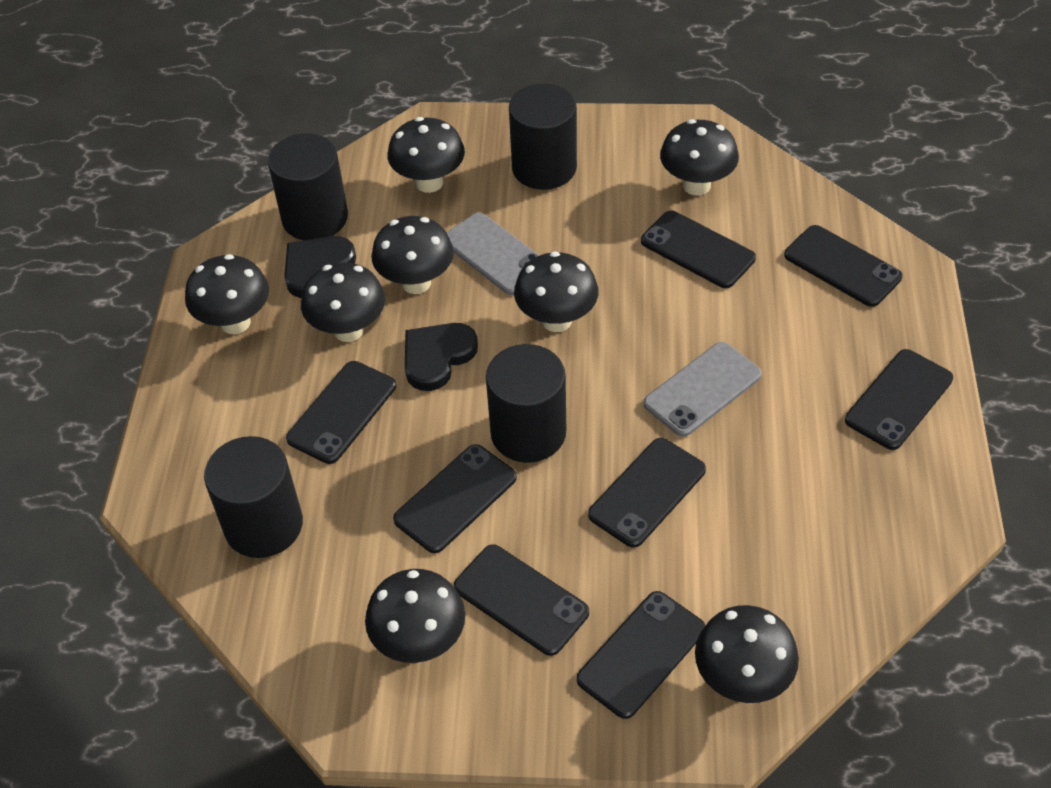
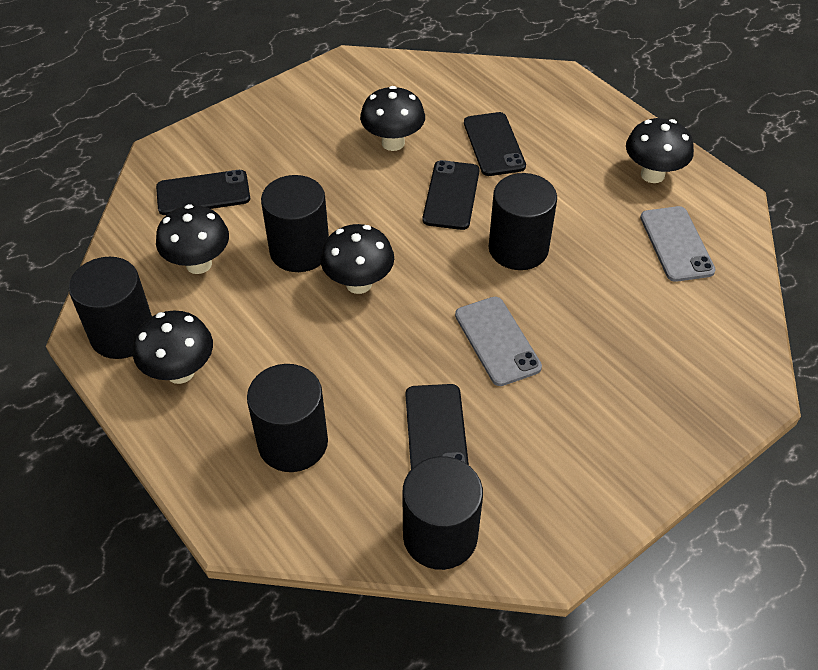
black cylinder: [204,436,303,558] [268,133,348,240] [486,344,566,463] [509,84,577,190] = 4 -> [69,257,152,359] [247,364,328,472] [261,175,329,272] [402,456,483,570] [489,173,557,270] = 5
black heart: [284,236,356,298] [405,323,478,391] = 2 -> none = 0
black mushroom: [185,254,269,334] [301,262,385,342] [365,569,465,663] [371,216,454,294] [387,117,465,193] [514,252,599,332] [660,119,739,195] [695,605,799,703] = 8 -> [133,311,213,384] [156,204,229,274] [320,224,394,294] [360,86,425,151] [626,118,694,183] = 5
black phone: [286,361,396,464] [393,444,517,553] [454,544,589,656] [577,591,705,719] [588,438,706,548] [641,211,756,288] [784,225,903,307] [845,349,953,450] = 8 -> [156,170,250,215] [406,384,469,469] [423,160,480,230] [464,112,526,176] = 4

